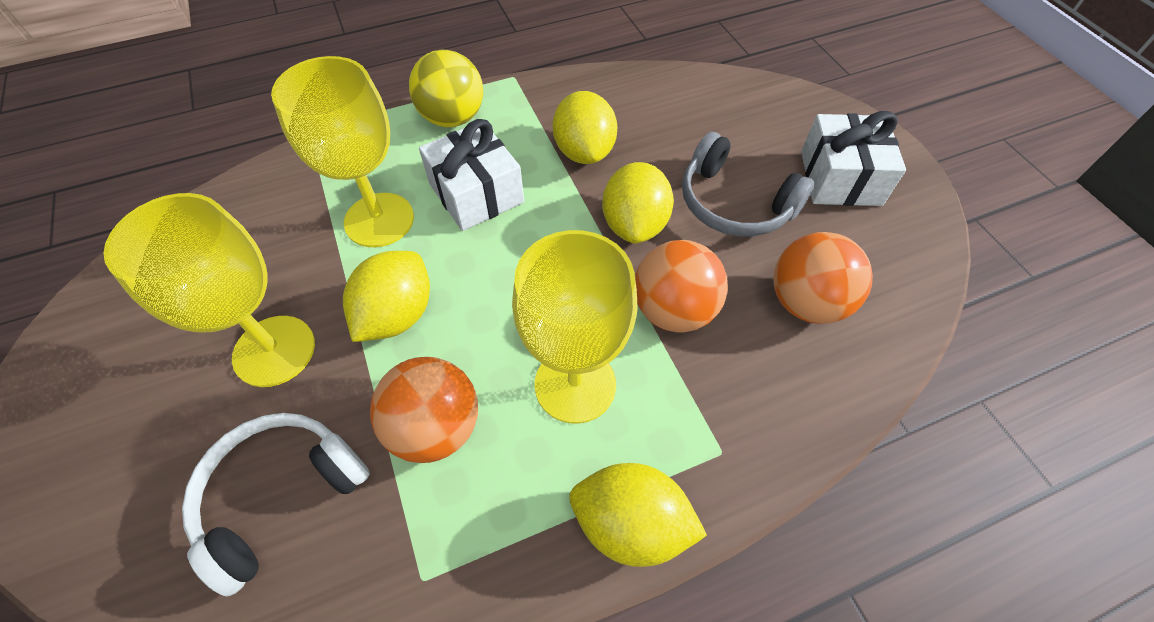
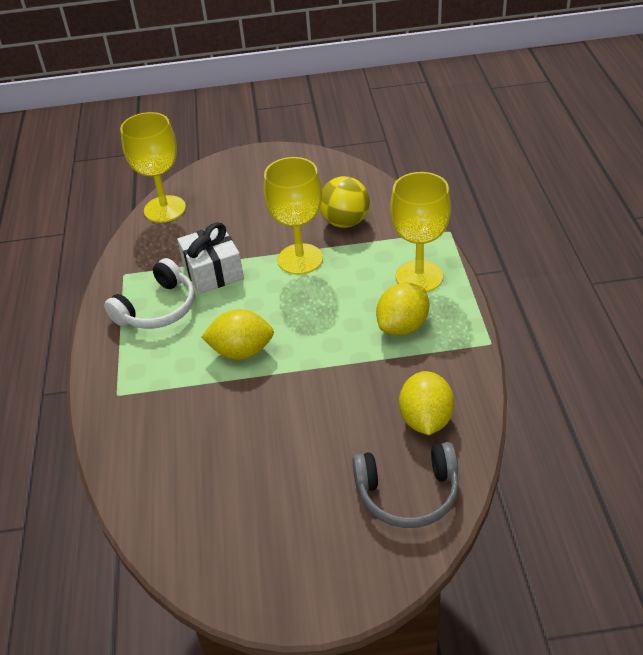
orange ball: [370,357,478,463] [635,240,728,333] [773,232,873,324] = 3 -> none = 0
white gift: [419,119,524,231] [801,111,906,206] = 2 -> [177,222,244,294] = 1
yellow lemon: [343,251,430,342] [552,91,617,164] [569,463,707,567] [602,162,674,243] = 4 -> [201,309,274,360] [376,283,429,335] [399,371,454,435] = 3

